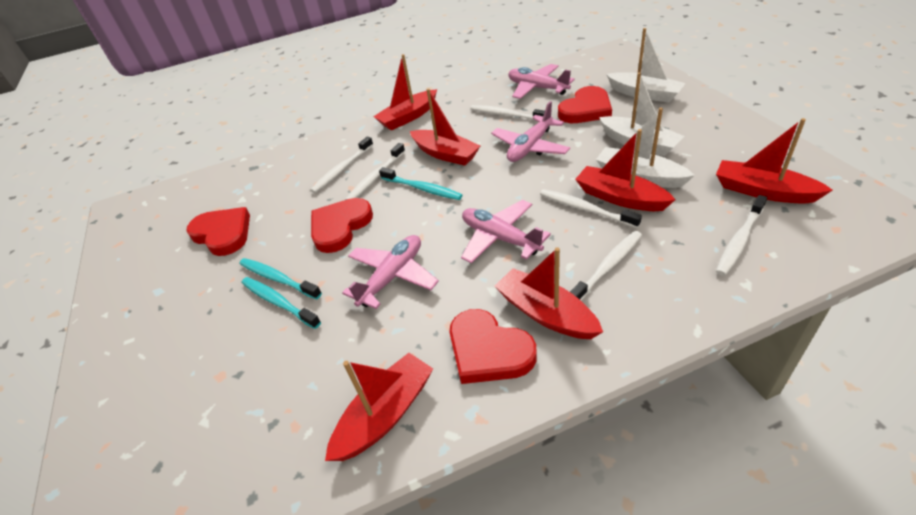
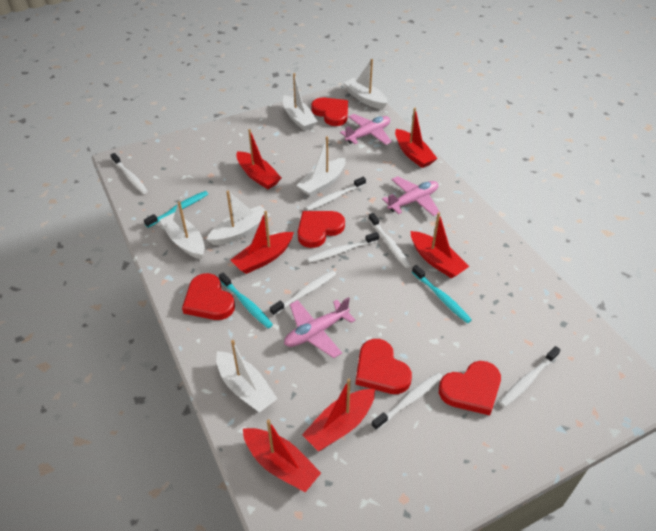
pink plane: [342,235,439,309] [461,200,551,263] [491,101,570,162] [508,64,575,99] = 4 -> [284,297,355,358] [340,114,392,145] [382,176,440,216] = 3
red heart: [187,207,250,256] [311,198,373,253] [450,309,537,384] [558,86,612,123] = 4 -> [182,273,235,320] [298,211,345,248] [311,98,348,126] [356,339,412,394] [439,361,501,415] = 5
white boat: [596,108,695,188] [599,72,685,156] [606,28,686,103] = 3 -> [160,201,205,259] [206,191,270,245] [216,340,278,413] [283,73,318,131] [296,136,345,197] [344,59,387,109] = 6
white toothbrush: [310,136,373,193] [345,143,405,200] [470,105,545,121] [540,189,642,228] [570,231,642,300] [716,195,767,276] = 6 -> [111,153,148,194] [270,270,336,316] [305,177,366,211] [307,232,379,263] [368,213,411,268] [371,372,443,431] [499,346,561,407] = 7

